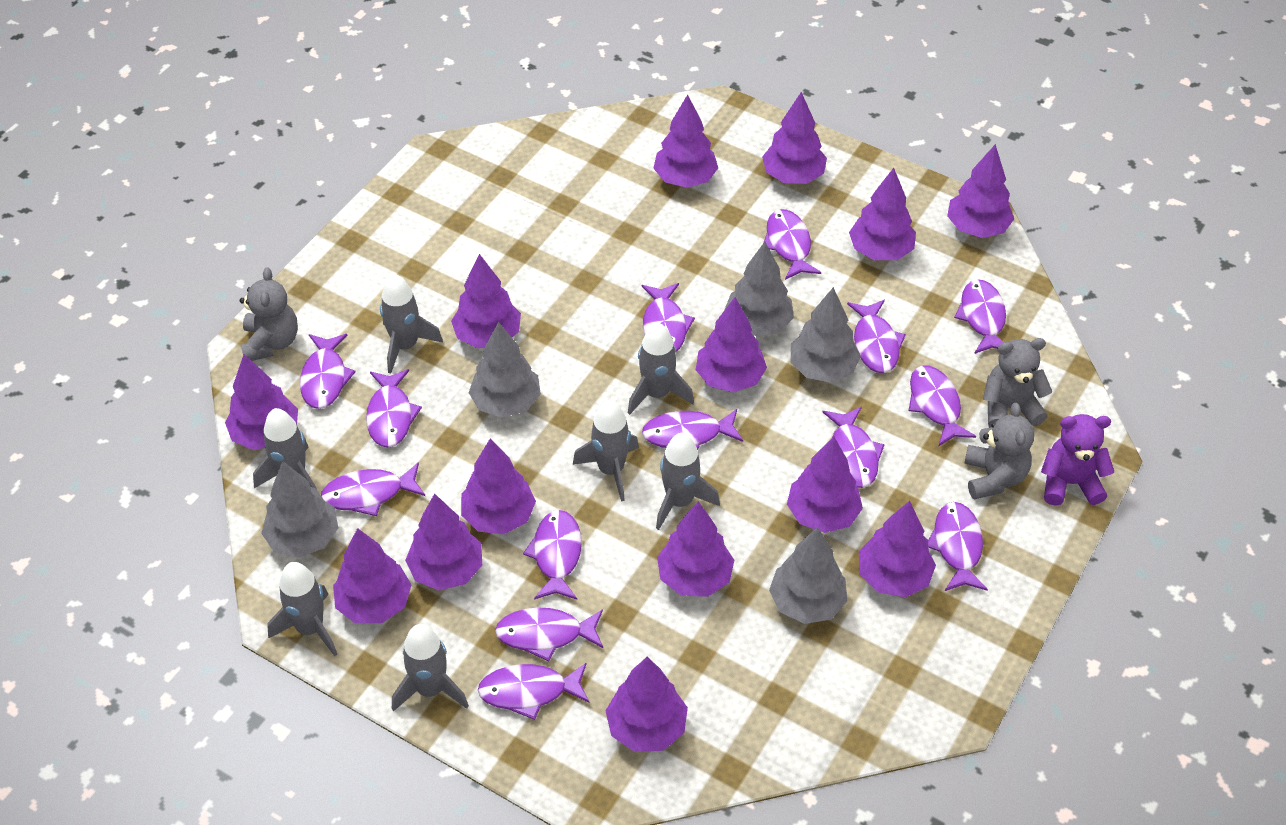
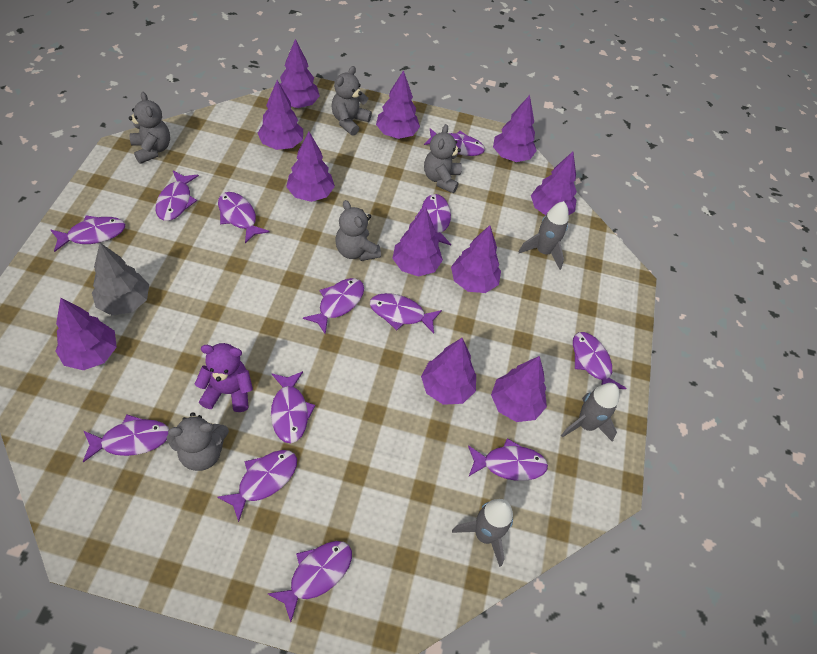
grey rocket: [253,408,317,490] [267,562,337,656] [380,274,443,374] [392,624,469,712] [573,400,639,501] [628,323,694,415] [656,433,720,530] = 7 -> [452,499,513,567] [519,201,569,270] [561,383,619,442] = 3
grey teddy bear: [240,267,298,361] [964,403,1034,499] [983,338,1052,428] = 3 -> [129,92,170,164] [167,412,229,471] [331,66,372,136] [335,200,381,261] [424,124,462,193] = 5
grey tree: [261,461,338,558] [469,322,541,418] [725,242,794,336] [769,527,847,624] [791,287,861,382] = 5 -> [92,243,149,315] = 1
purple fish: [300,334,356,409] [321,462,425,516] [366,369,422,448] [478,663,590,720] [495,607,603,661] [523,510,582,600] [641,283,695,351] [642,409,743,450] [763,209,821,280] [823,407,885,488] [847,300,906,373] [908,366,976,447] [928,502,988,591] [954,279,1006,354] = 14 -> [51,215,125,252] [83,415,169,462] [155,171,199,221] [217,450,297,522] [218,192,270,243] [268,541,352,622] [271,371,315,443] [303,278,364,335] [370,293,442,334] [415,194,451,245] [424,128,485,156] [468,438,548,481] [573,332,627,389] = 13
purple tree: [225,355,298,450] [333,528,412,623] [405,493,482,590] [451,254,521,349] [461,439,536,534] [606,657,688,752] [653,94,718,188] [657,501,735,597] [696,297,767,392] [762,92,827,184] [787,437,863,533] [849,168,916,260] [859,501,936,597] [947,144,1014,238] = 14 -> [56,298,117,370] [258,80,303,150] [280,39,320,108] [286,132,335,202] [376,70,420,139] [392,207,443,277] [421,338,476,405] [451,225,501,293] [491,356,547,422] [493,95,537,162] [531,152,577,215] = 11

